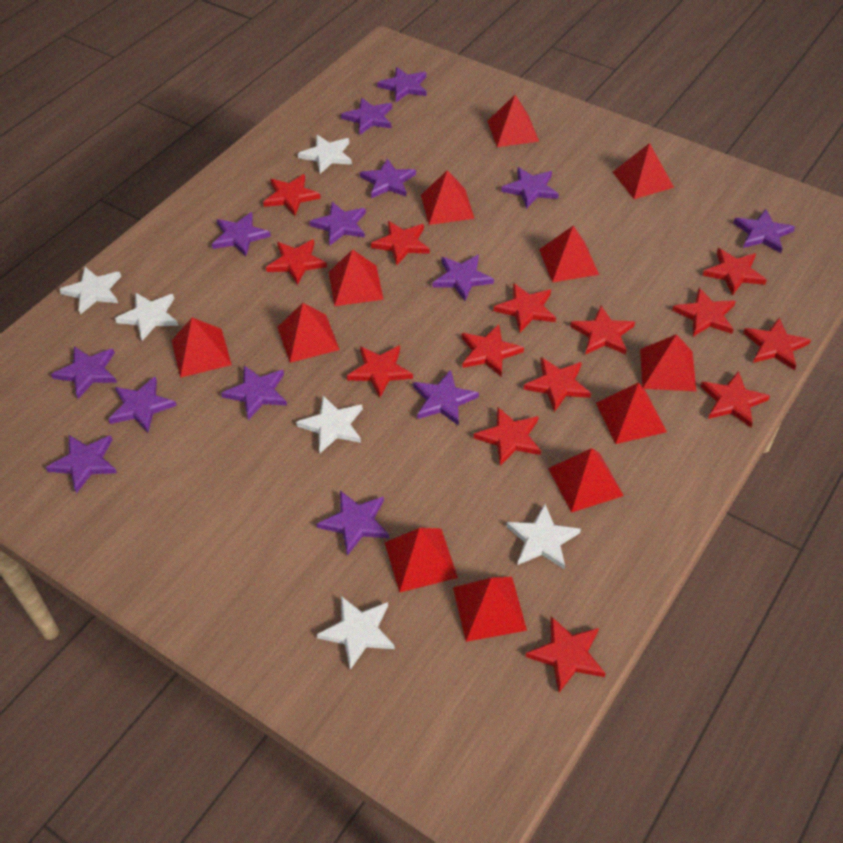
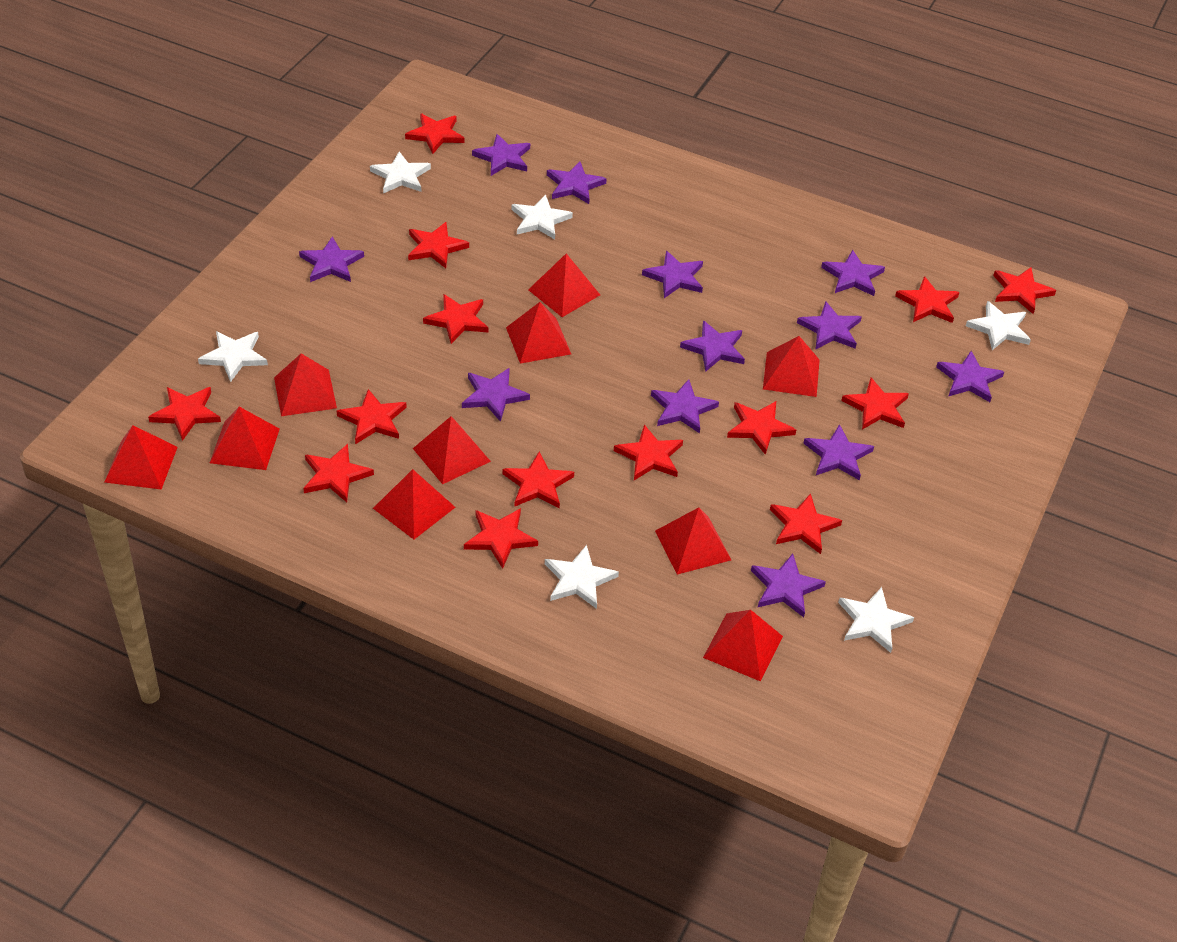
purple star: [46,435,117,493] [51,346,117,399] [108,377,177,432] [212,212,271,256] [221,365,287,420] [309,202,366,245] [317,491,389,556] [341,98,392,135] [360,158,416,198] [377,67,427,102] [413,370,479,426] [432,255,494,301] [501,167,559,209] [734,209,795,253] = 14 -> [299,236,364,282] [462,368,530,422] [472,134,530,176] [547,161,607,204] [642,251,703,298] [651,379,719,434] [680,320,745,372] [751,554,826,617] [797,301,862,350] [803,424,874,480] [821,250,885,296] [936,351,1004,402] = 12
red pyramid: [172,318,232,378] [277,303,340,363] [329,249,384,306] [384,528,458,592] [421,170,475,225] [453,577,527,642] [487,95,539,147] [539,226,599,282] [548,448,624,513] [596,382,667,444] [613,143,674,199] [640,334,696,391] = 12 -> [104,425,178,489] [210,407,280,470] [274,354,337,416] [373,469,456,540] [413,416,491,484] [506,302,571,364] [528,253,600,317] [655,507,731,575] [703,610,783,682] [763,336,820,397] = 10

